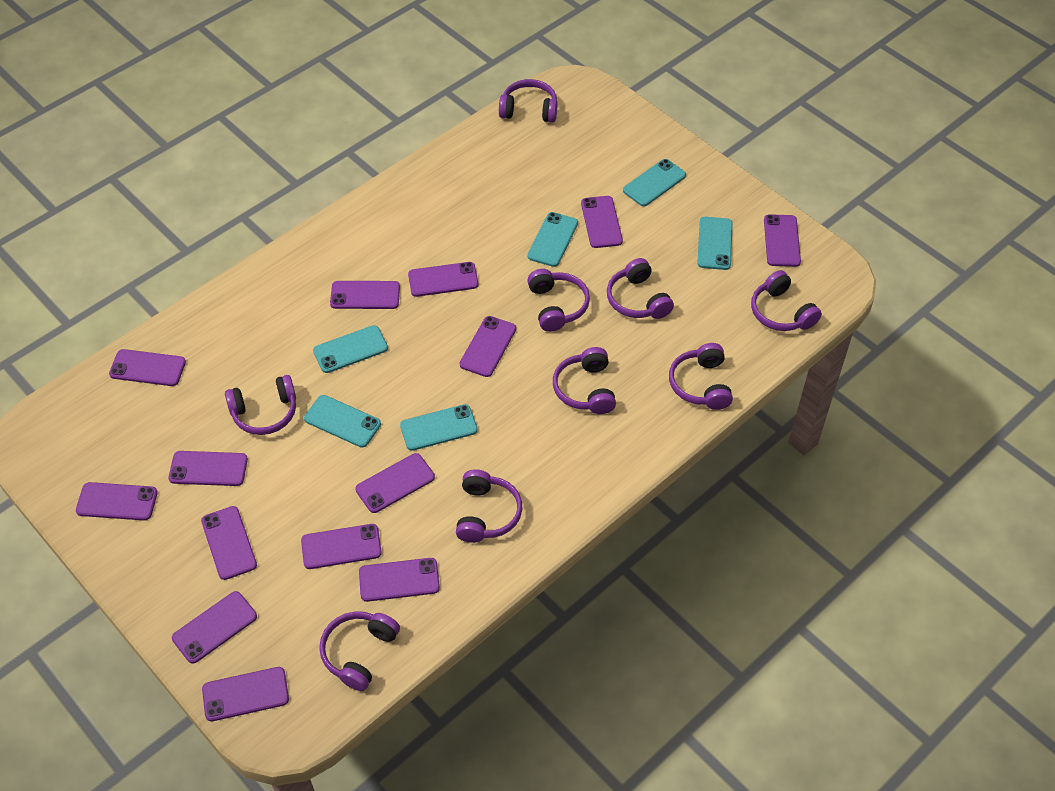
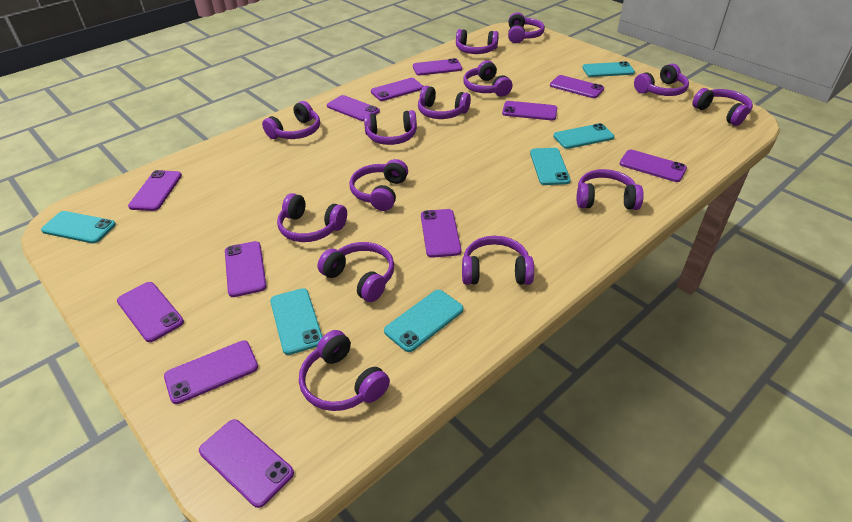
purple headphones: [225,375,296,435] [319,611,400,691] [456,469,522,543] [499,79,558,123] [527,269,590,332] [553,347,616,414] [607,258,674,319] [669,343,733,410] [751,270,822,331] = 9 -> [262,101,320,139] [277,193,347,242] [299,330,390,411] [317,242,394,302] [349,159,408,211] [364,110,417,145] [418,86,471,119] [456,29,499,54] [462,236,534,285] [463,60,512,97] [508,12,545,43] [577,169,644,210] [634,63,689,96] [692,88,753,126] = 14
purple phone: [76,482,158,520] [109,349,186,386] [169,451,248,486] [172,591,257,664] [201,506,257,580] [202,667,289,722] [301,524,382,569] [330,281,400,309] [355,453,435,513] [359,558,440,602] [408,262,478,297] [460,316,516,377] [581,196,623,248] [764,214,801,267] = 14 -> [117,282,184,342] [128,170,182,211] [164,341,258,404] [199,419,294,508] [225,241,267,297] [327,95,380,121] [371,78,424,101] [413,58,462,75] [421,209,461,258] [502,101,557,121] [550,75,604,98] [620,150,687,182] = 12

